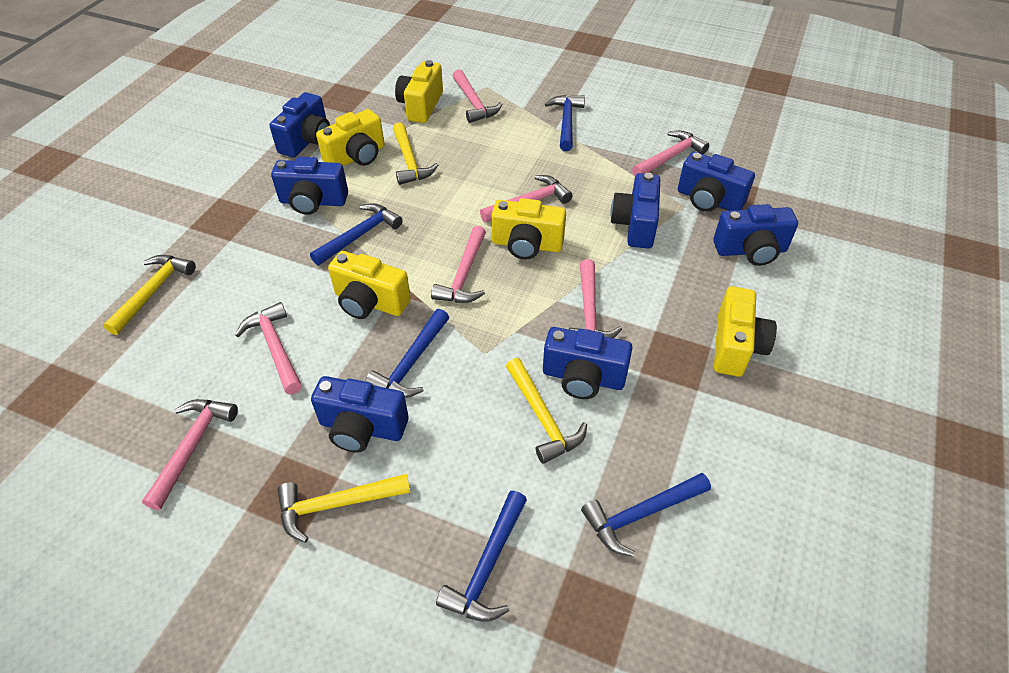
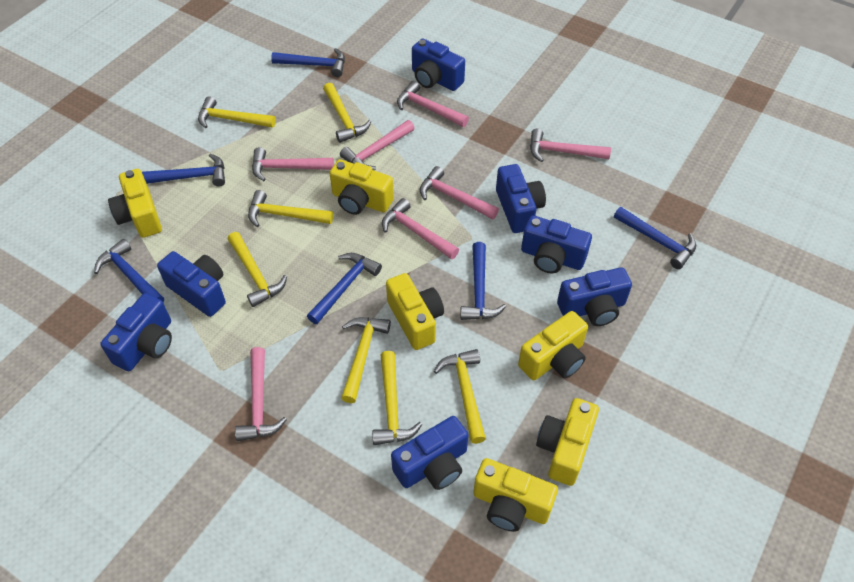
blue hammer: [310,203,403,265] [365,309,449,398] [436,491,527,621] [545,95,585,151] [581,473,711,556] = 5 -> [94,239,164,302] [142,154,225,187] [271,48,345,77] [307,253,382,324] [460,242,506,320] [614,207,696,269] = 6
yellow camera: [316,109,384,166] [328,251,411,319] [395,60,443,123] [491,198,566,260] [714,286,777,377] = 5 -> [108,169,162,238] [329,159,394,215] [386,273,444,350] [473,458,558,532] [518,311,588,380] [536,398,599,486] = 6
yellow hammer: [103,255,196,335] [277,474,410,542] [393,122,438,185] [506,358,587,464] = 4 -> [198,96,276,128] [228,232,287,307] [248,190,333,227] [323,83,371,143] [341,317,391,403] [372,351,422,445] [434,349,486,444] = 7

